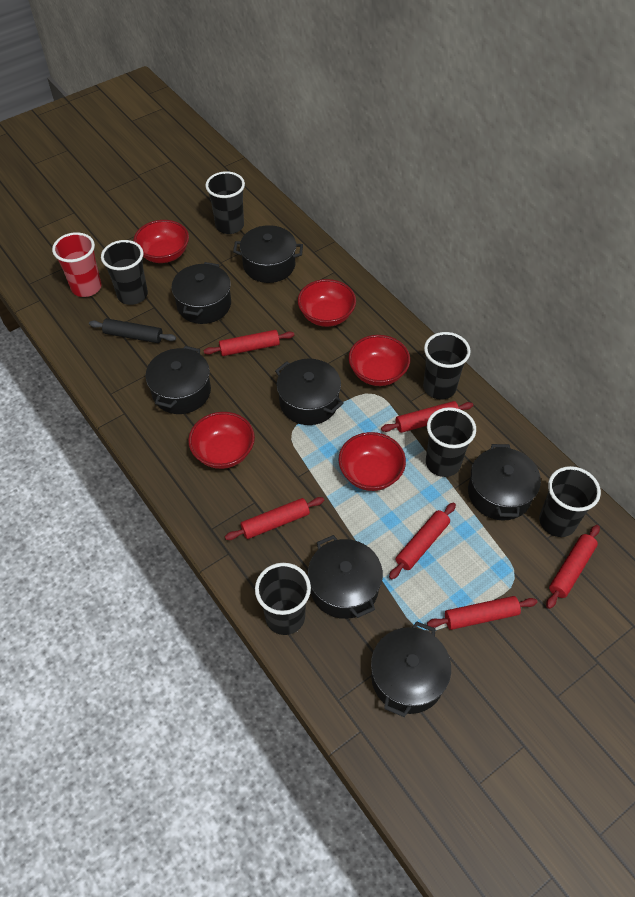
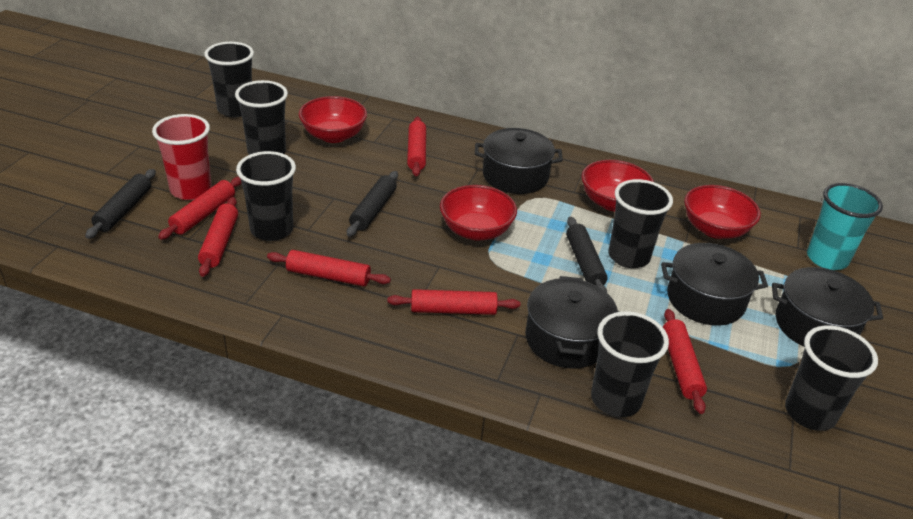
black pot: [146,346,211,414] [172,262,231,324] [233,225,303,283] [275,359,344,425] [308,535,383,619] [371,621,451,717] [468,444,541,520] = 7 -> [475,128,563,194] [525,276,618,369] [661,243,768,326] [772,267,883,347] = 4
black rolling pin: [89,318,176,343] = 1 -> [85,169,156,239] [347,171,398,237] [566,217,608,292] = 3
red bowl: [133,220,189,263] [188,412,255,469] [298,279,356,327] [339,432,406,491] [349,335,410,386] = 5 -> [299,96,367,143] [440,185,517,240] [581,160,654,211] [684,185,761,239] = 4
turquoise cup: none = 0 -> [807,183,883,270] = 1

